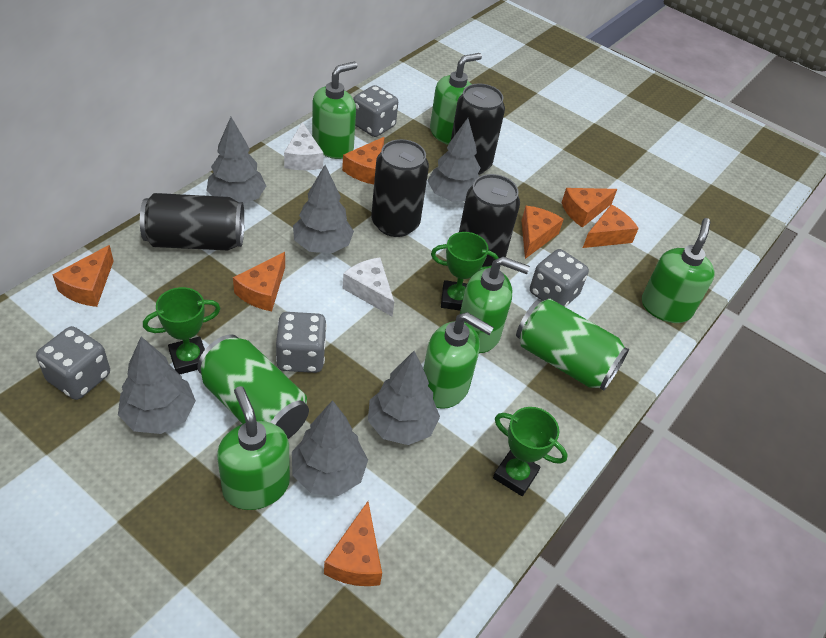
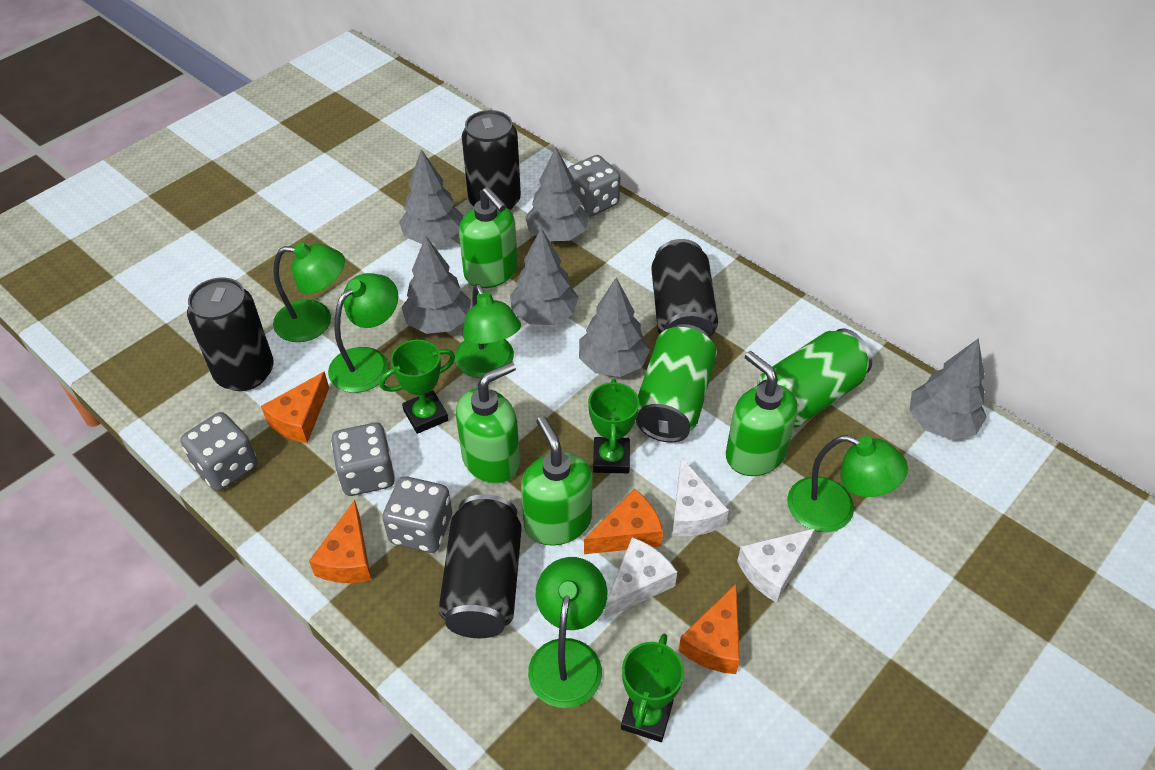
green lamp: none = 0 -> [273,242,345,342] [328,273,398,393] [455,284,521,379] [528,557,607,708] [787,435,908,532] = 5
green soap dispenser: [217,386,290,510] [312,62,357,159] [423,312,494,409] [430,53,482,145] [460,257,530,353] [642,218,715,323] = 6 -> [456,362,520,484] [459,187,518,288] [521,416,592,546] [726,351,798,476] = 4
orange cheese: [53,245,114,307] [233,252,285,311] [324,501,382,586] [342,137,385,184] [522,206,564,259] [561,188,617,228] [583,205,639,248] = 7 -> [261,372,329,443] [309,500,371,583] [584,489,663,554] [678,584,740,674] = 4
white cheese: [284,122,324,170] [343,257,394,317] = 2 -> [604,537,677,619] [672,457,729,537] [737,529,815,603] = 3

